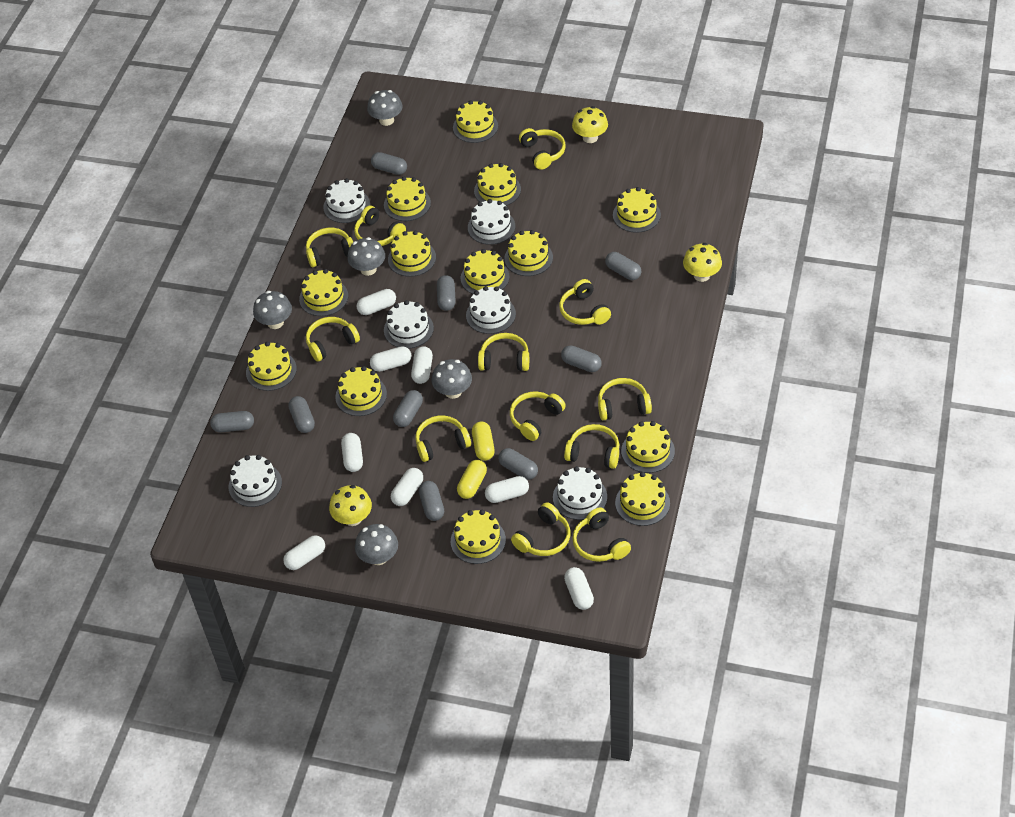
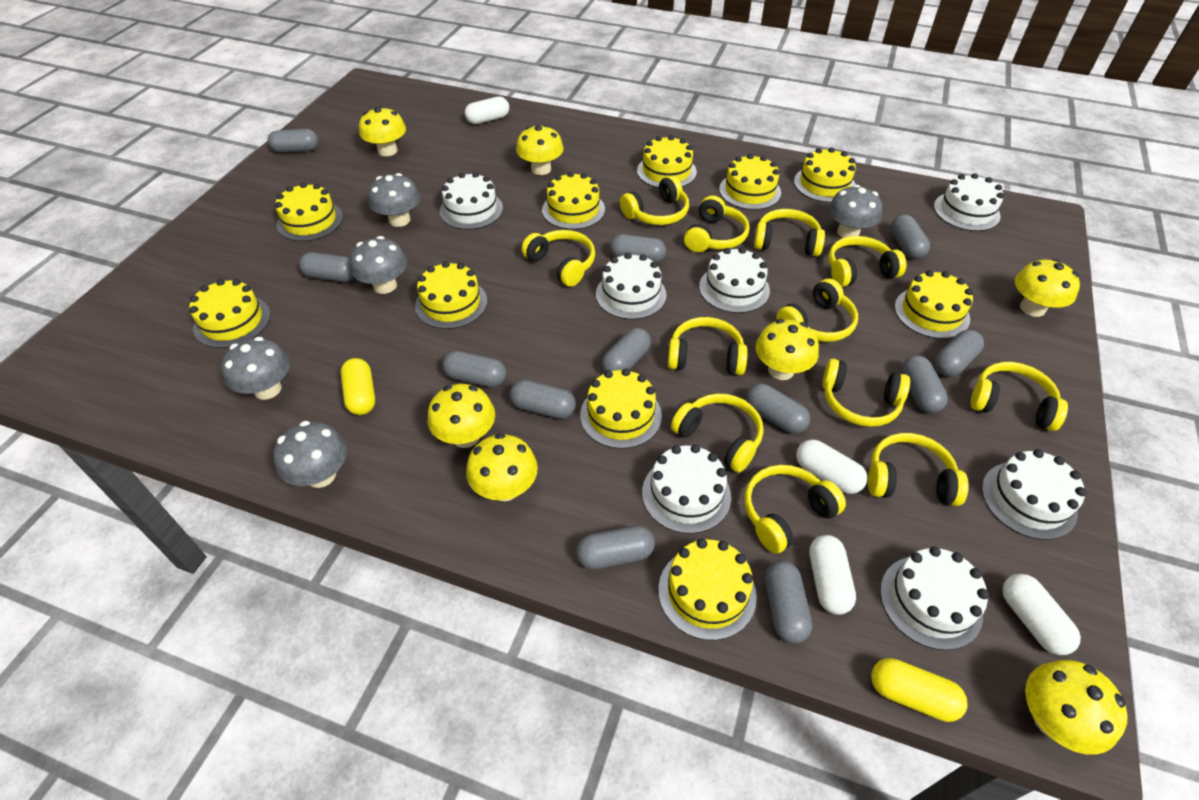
grey capsule: [210,411,254,432] [288,396,315,433] [371,152,407,175] [393,390,423,427] [419,481,444,521] [437,275,456,311] [498,448,538,480] [561,346,602,372] [605,252,642,280] = 9 -> [267,129,319,153] [299,252,354,282] [442,351,507,387] [510,380,576,419] [576,525,655,570] [602,328,651,372] [610,234,666,263] [746,383,810,434] [765,561,812,644] [890,215,930,259] [901,355,948,413] [934,330,984,377] = 12
white cake: [229,455,282,507] [323,178,370,223] [384,300,434,349] [466,286,516,334] [468,199,515,245] [553,466,607,520] = 6 -> [439,172,503,230] [596,253,667,320] [642,444,731,534] [699,247,770,313] [880,546,989,650] [934,173,1004,231] [982,449,1086,540] = 7
white capsule: [283,535,325,570] [341,433,363,472] [357,289,396,315] [370,346,412,372] [391,468,423,506] [411,346,433,384] [485,476,529,503] [564,567,594,610] = 8 -> [465,96,509,124] [796,439,867,494] [809,535,856,615] [1002,574,1081,655] = 4
yellow cake: [246,342,297,391] [299,269,348,316] [335,366,387,416] [384,177,431,221] [388,231,436,277] [451,510,506,564] [453,101,498,143] [461,249,510,294] [474,163,521,206] [504,230,553,276] [613,187,661,233] [615,472,670,526] [621,421,675,473] = 13 -> [190,279,271,348] [275,182,343,241] [415,261,487,329] [542,172,605,230] [580,368,662,449] [637,135,697,188] [658,538,757,640] [719,154,781,210] [794,147,856,203] [894,270,973,339] = 10
yellow mushroom: [329,485,372,526] [572,106,608,143] [683,243,722,282] = 3 -> [359,106,406,156] [428,384,495,448] [466,433,538,501] [516,125,564,175] [756,319,819,380] [1015,259,1080,317] [1025,660,1128,755] = 7

